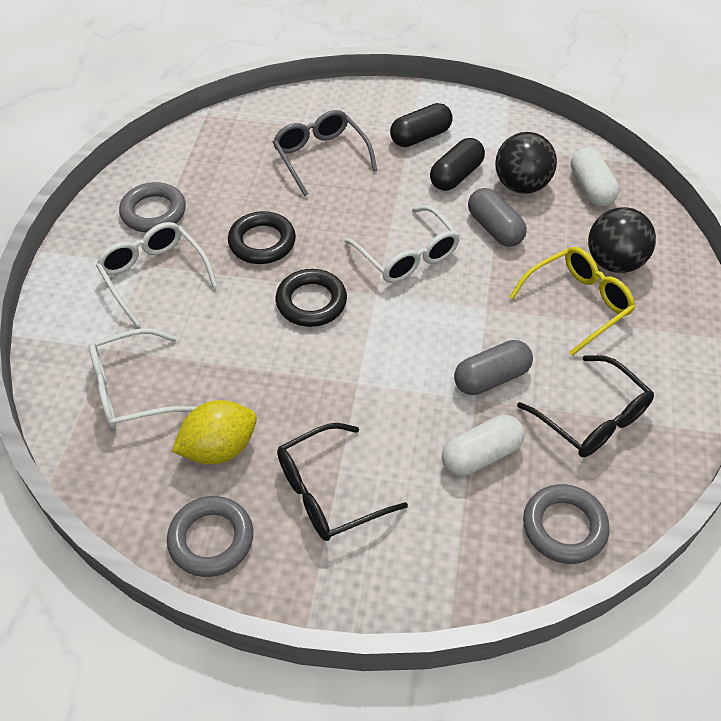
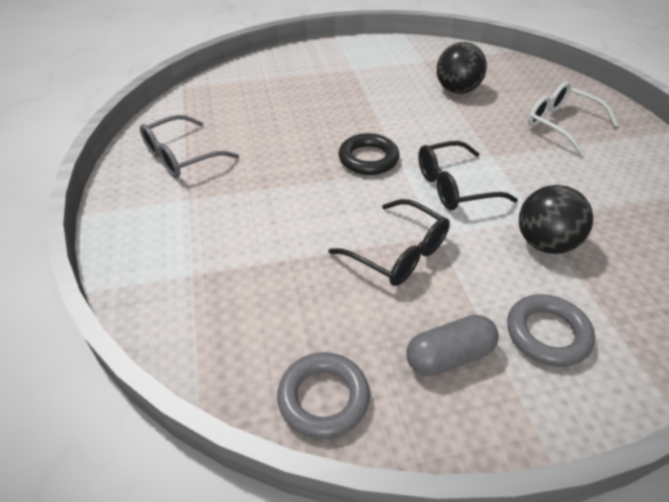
black capsule: [390,103,453,147] [430,138,485,191] = 2 -> none = 0
black ring: [228,211,296,264] [276,269,347,327] = 2 -> [339,133,399,175] = 1
grey capsule: [454,340,533,395] [468,188,527,247] = 2 -> [406,315,499,376] = 1
grey ring: [119,182,186,232] [167,496,253,577] [523,484,610,564] = 3 -> [277,352,370,439] [507,294,595,367] = 2
white capsule: [442,415,525,476] [570,147,619,206] = 2 -> none = 0
white glasses: [89,328,197,429] [96,222,217,326] [344,206,460,283] = 3 -> [528,82,618,156] = 1
yellow glasses: [509,247,635,356] = 1 -> none = 0
yellow lemon: [172,400,257,464] = 1 -> none = 0

